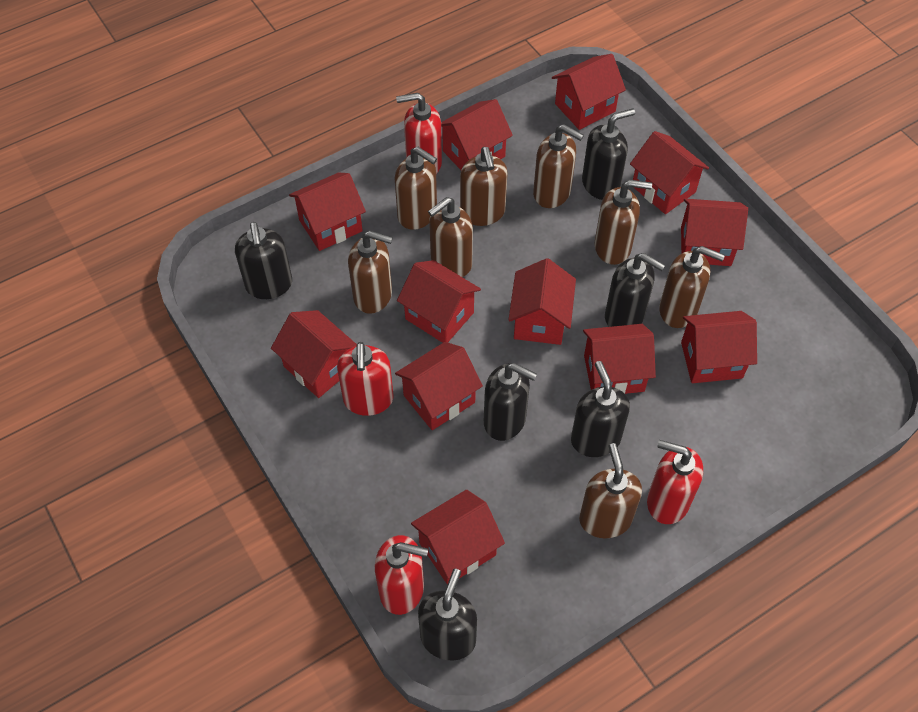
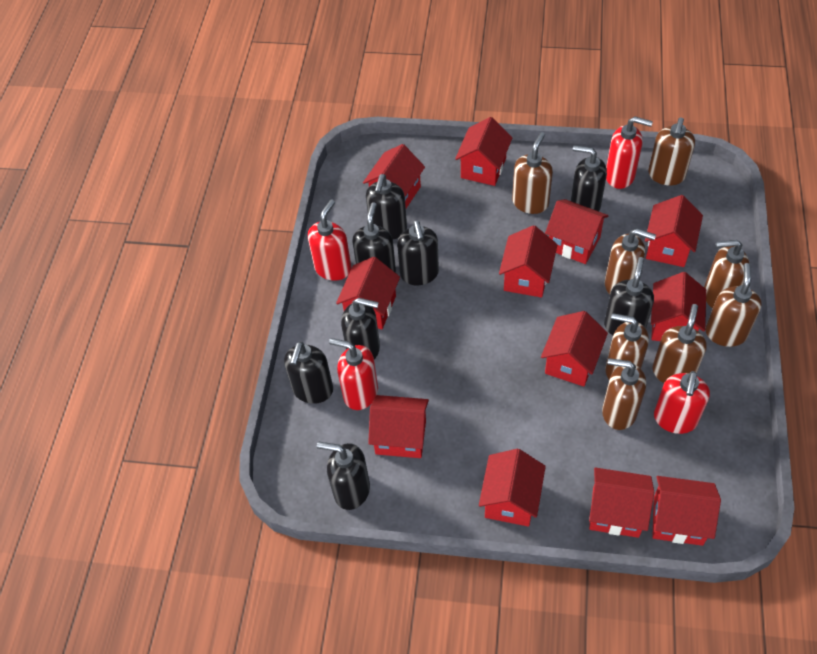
black soap dispenser: [235,222,292,299] [418,569,477,661] [484,363,537,441] [571,361,630,457] [582,108,635,200] [605,253,665,327] = 6 -> [284,341,333,404] [317,442,370,510] [341,298,380,360] [352,202,396,273] [366,174,407,239] [397,220,439,285] [571,145,607,211] [604,257,654,335] = 8

